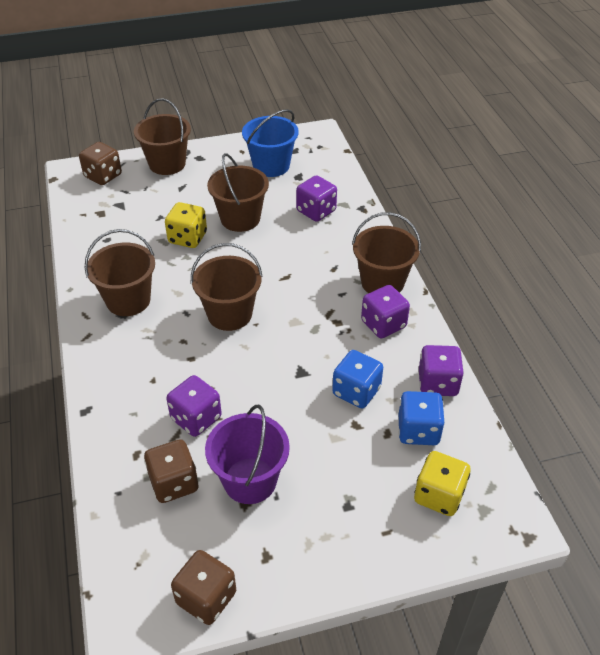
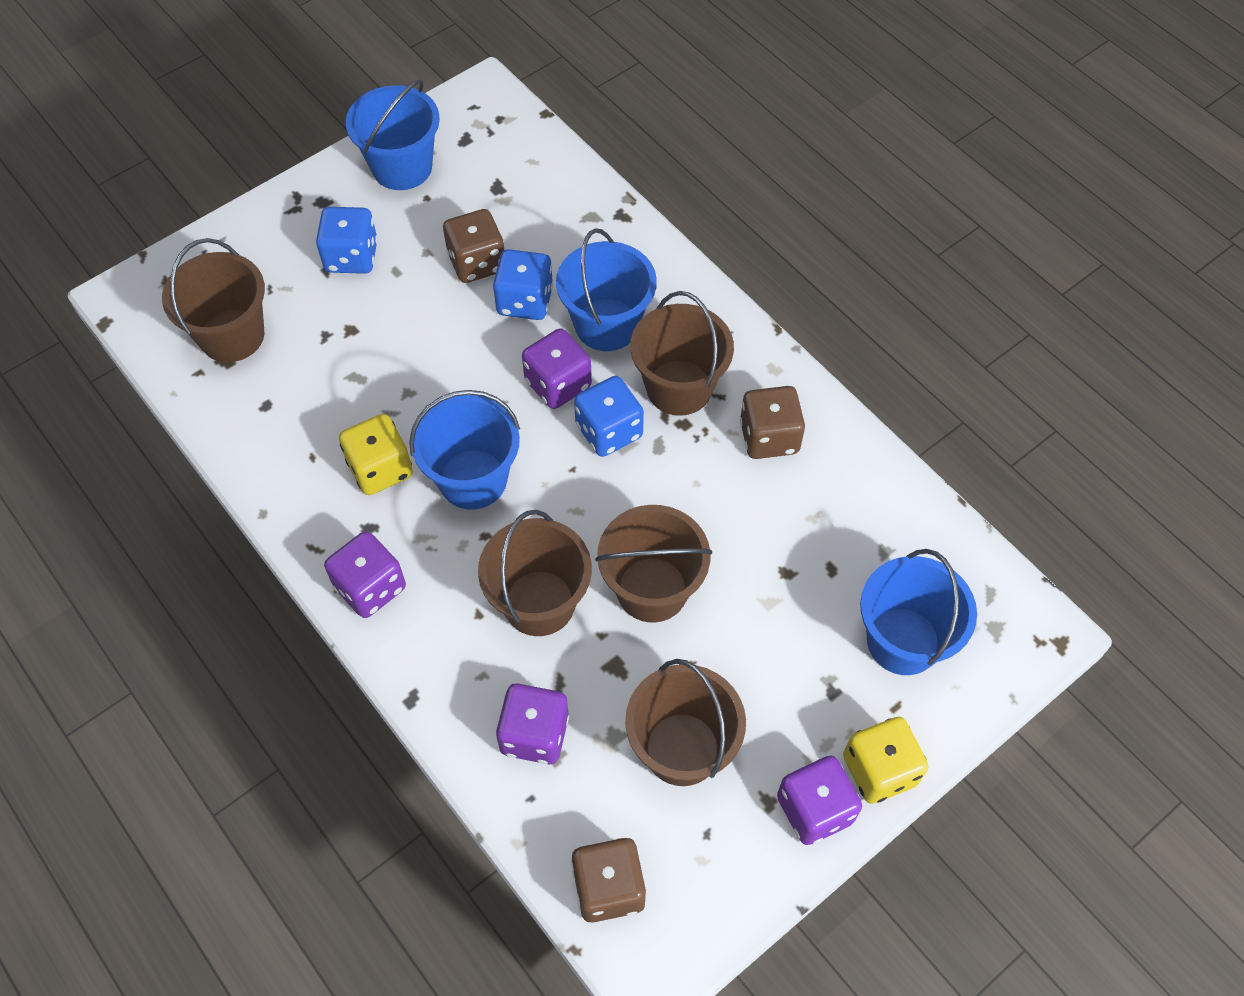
blue bucket: [242,109,299,177] = 1 -> [346,79,440,190] [409,390,520,509] [556,228,657,351] [860,549,977,675] = 4
blue dice: [332,350,383,408] [399,391,445,445] = 2 -> [316,207,378,274] [493,249,553,320] [574,376,644,457] = 3
purple bucket: [205,405,290,504] = 1 -> none = 0

